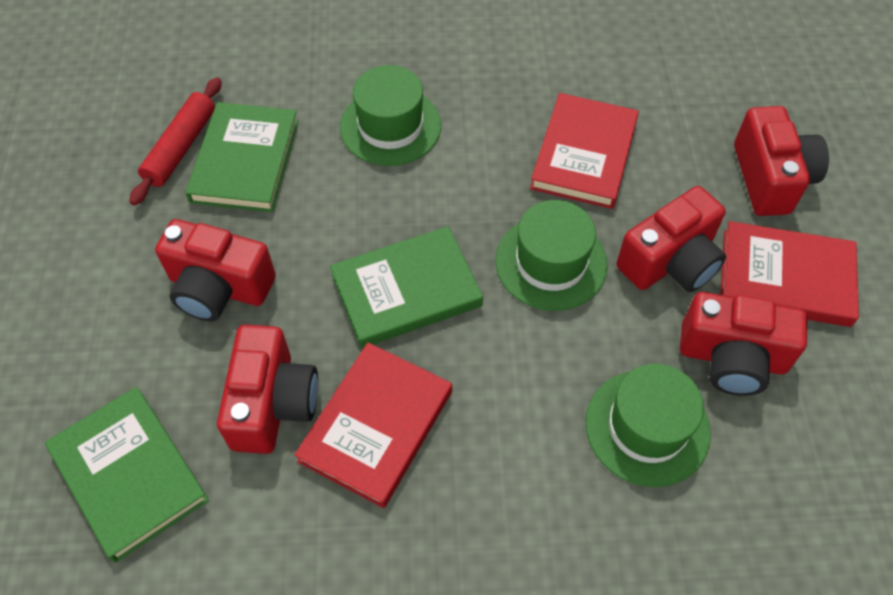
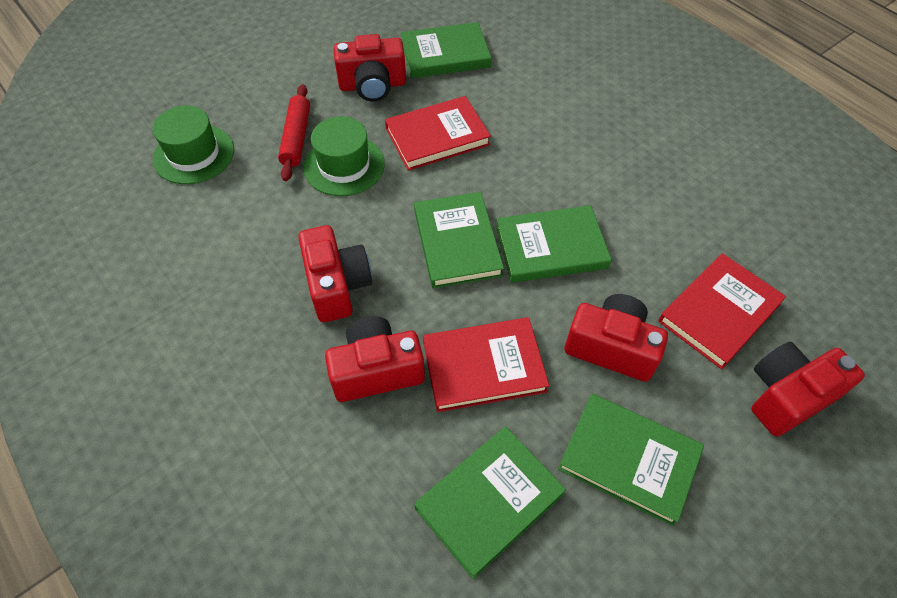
green book: [45,387,209,563] [185,102,299,212] [330,226,483,348] = 3 -> [401,22,491,78] [414,192,504,289] [414,426,566,579] [496,205,612,283] [558,394,704,526] = 5
green hat: [340,65,441,166] [495,200,608,311] [585,364,711,487] = 3 -> [153,106,234,184] [303,116,385,196] = 2

